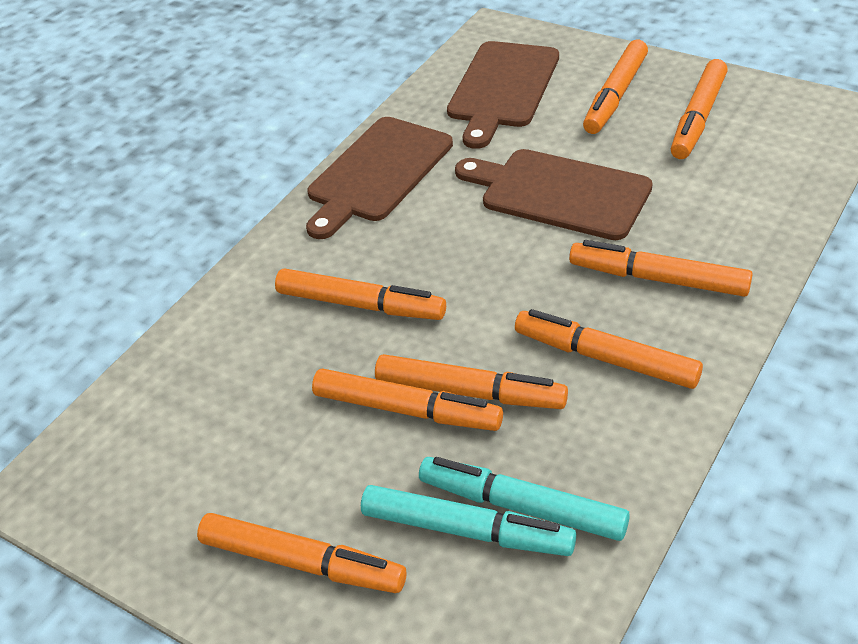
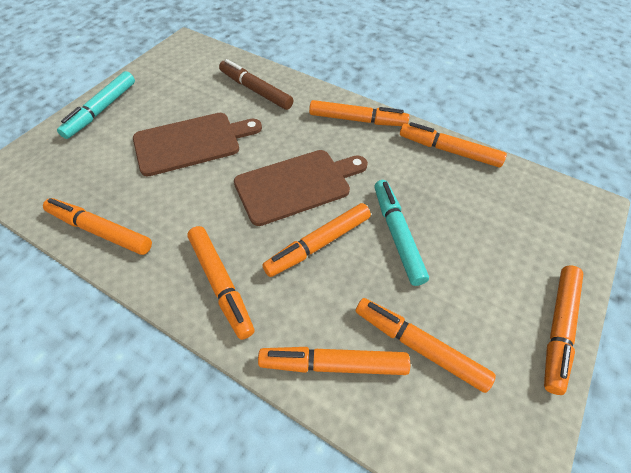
brown cutting board: [306,117,453,239] [447,41,559,149] [455,149,653,240] = 3 -> [133,113,262,176] [234,150,368,226] = 2
brown marker: none = 0 -> [219,59,293,110] = 1

